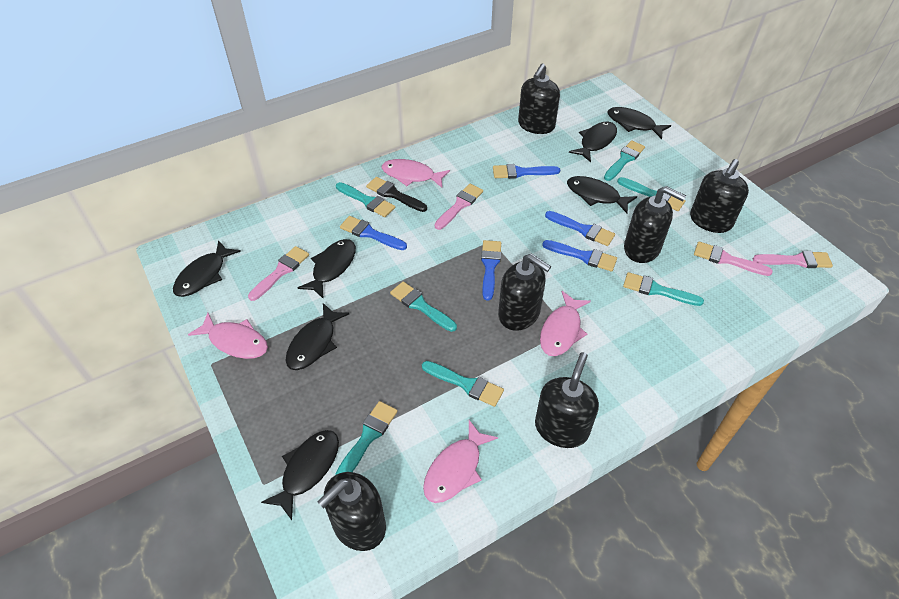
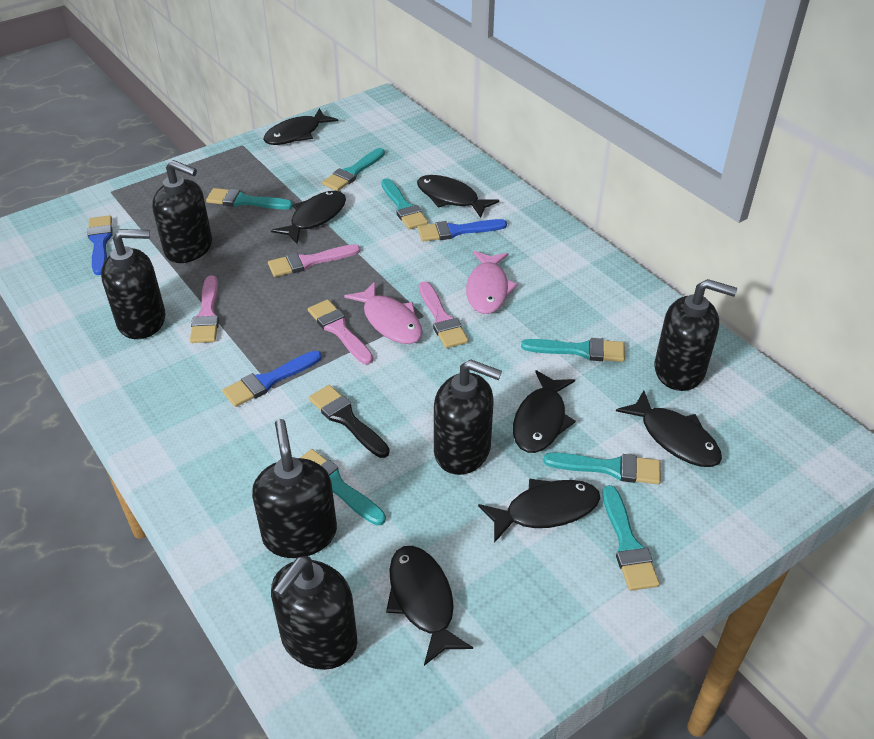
blue brush: [340,216,407,250] [481,240,501,301] [493,164,560,179] [542,240,617,272] [545,211,615,246] = 5 -> [87,215,113,275] [222,351,322,407] [418,219,507,242] = 3
pink fish: [188,313,268,359] [382,159,450,188] [423,420,498,503] [540,291,591,356] = 4 -> [344,281,423,344] [466,251,518,314] = 2

